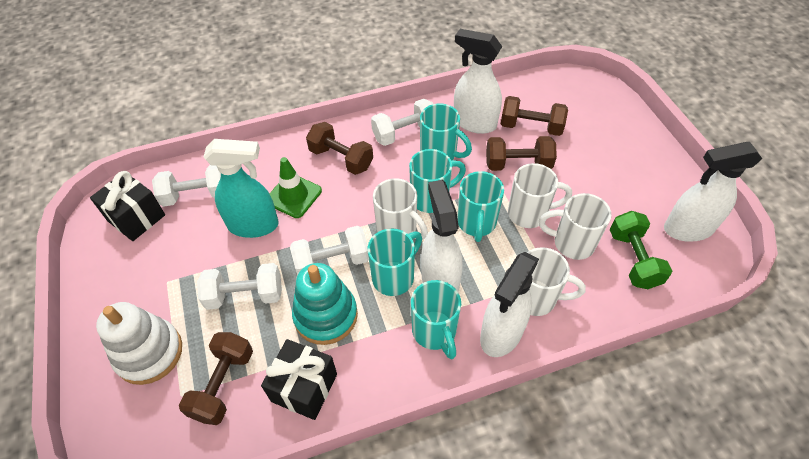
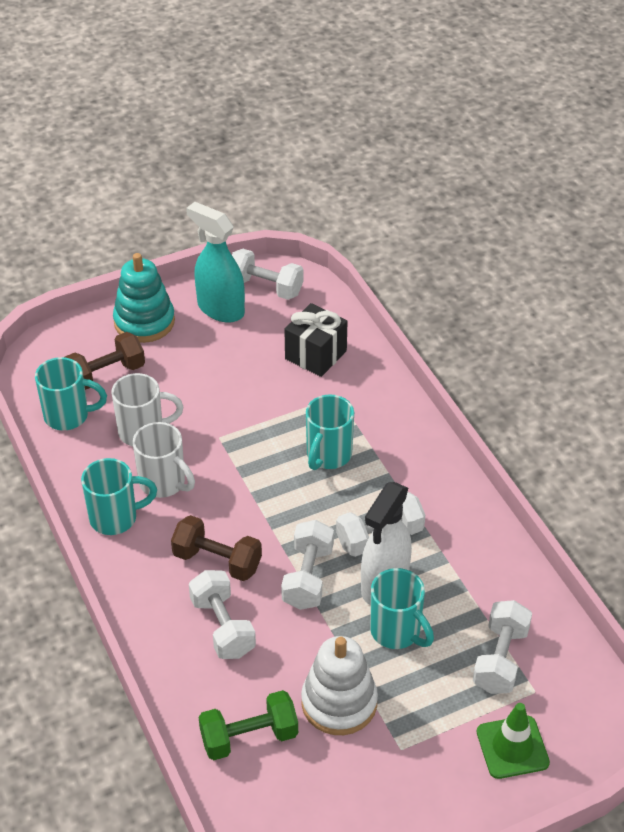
black gift: [90,171,165,241] [261,339,337,420] = 2 -> [284,303,348,377] = 1
brown dumbbell: [179,332,253,425] [306,122,373,175] [486,136,557,171] [501,96,568,136] = 4 -> [64,332,145,390] [171,515,262,581] = 2
turquoise mug: [368,229,422,296] [409,149,466,213] [411,280,461,359] [420,103,472,161] [457,171,504,242] = 5 -> [35,357,107,430] [81,458,157,535] [306,394,354,470] [370,568,434,649] = 4
white dumbbell: [152,165,221,207] [197,263,282,310] [290,226,369,275] [371,99,433,146] = 4 -> [189,570,256,659] [232,249,304,300] [281,520,334,610] [336,492,425,557] [473,600,532,694] = 5
white mug: [373,178,428,240] [508,163,572,228] [527,247,586,316] [539,193,612,260] = 4 -> [111,373,183,446] [133,422,195,498] = 2
white spray bottle: [421,180,462,292] [454,29,502,134] [480,252,539,357] [664,142,762,242] = 4 -> [361,482,412,605] = 1

